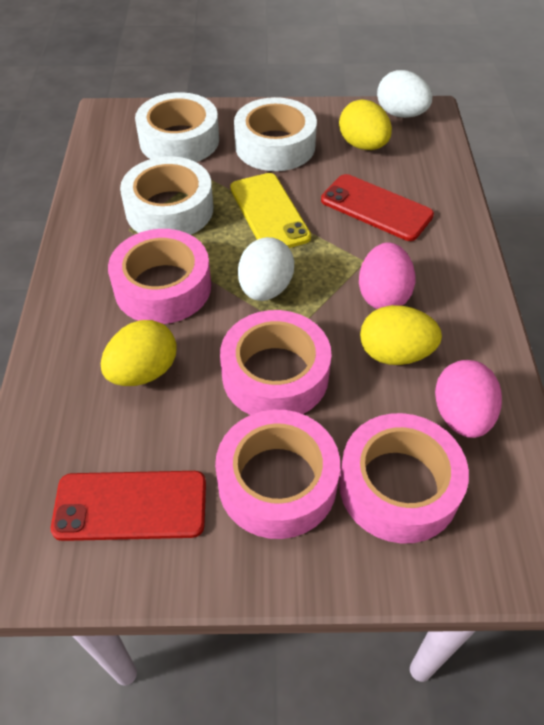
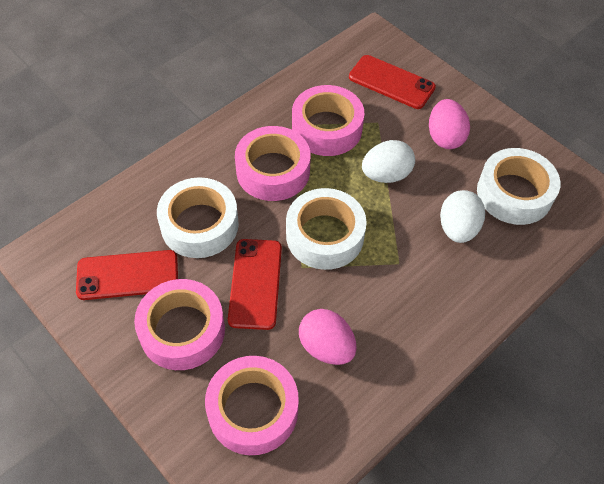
red phone: [51,471,206,541] [321,174,434,241] = 2 -> [76,250,178,300] [228,239,282,330] [349,55,436,109] = 3
yellow egg: [101,320,177,386] [339,99,392,150] [360,305,442,365] = 3 -> none = 0
yellow phone: [230,173,311,248] = 1 -> none = 0

